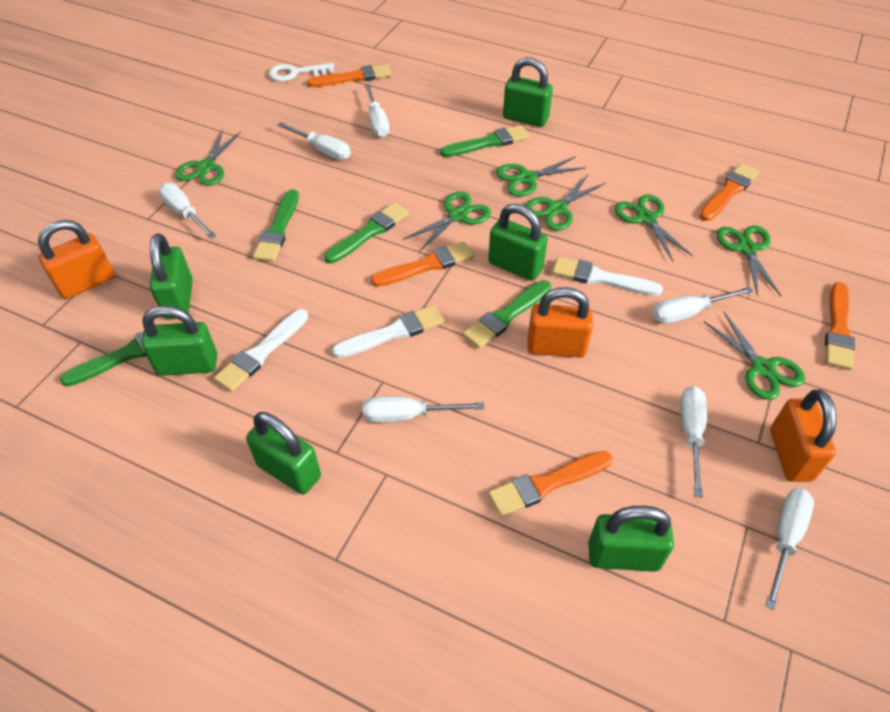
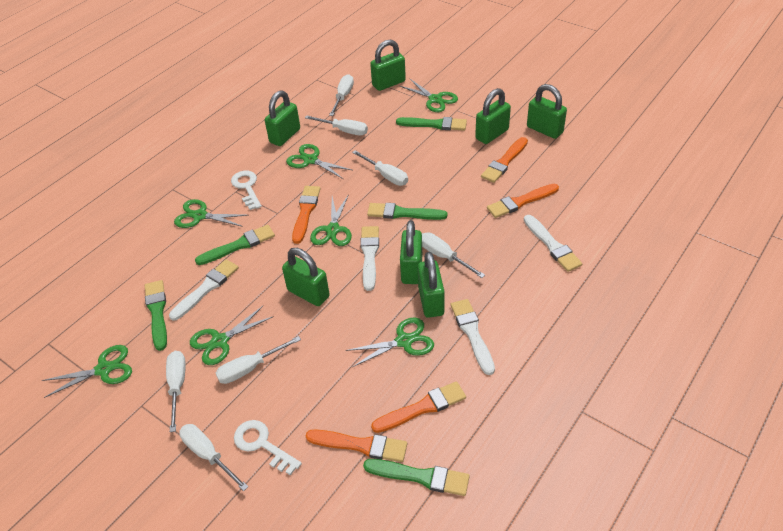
green padlock: [141,305,217,376] [150,233,193,319] [246,412,321,495] [488,204,548,281] [503,57,553,127] [588,506,674,572] = 6 -> [265,91,300,146] [282,248,330,306] [370,39,406,91] [400,220,422,284] [418,252,444,318] [475,88,511,144] [527,84,567,139] = 7
orange padlock: [38,220,114,299] [527,287,593,358] [770,389,837,482] = 3 -> none = 0
white brush: [214,309,308,392] [332,305,444,358] [552,257,663,296] = 3 -> [169,259,239,321] [360,226,379,291] [451,299,495,375] [524,215,582,272] = 4
white key: [269,63,334,82] = 1 -> [231,171,261,210] [234,420,302,475] = 2

